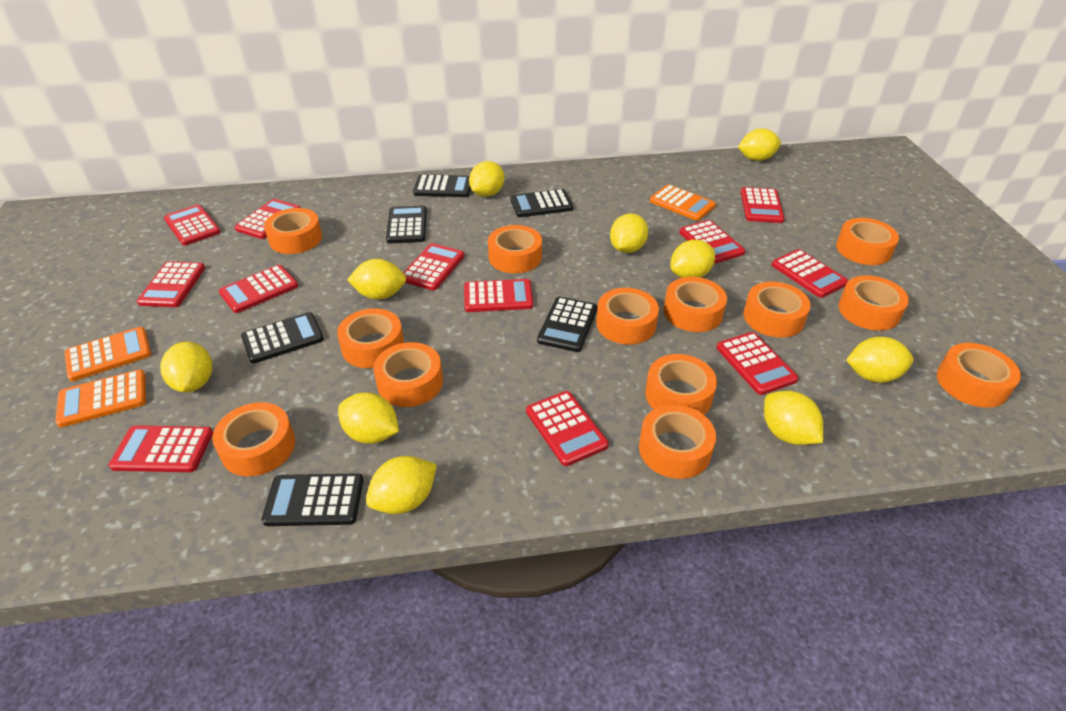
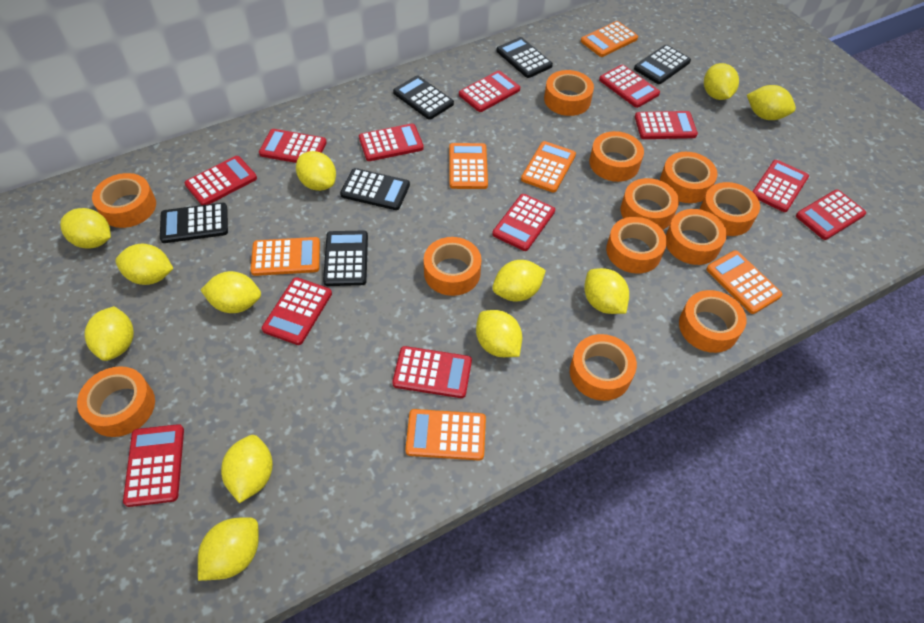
orange calculator: [55,370,146,427] [65,327,151,381] [650,184,716,221] = 3 -> [251,237,320,276] [405,409,486,460] [449,143,488,189] [521,141,576,193] [581,21,638,57] [706,250,782,314] = 6
orange tape: [212,402,295,476] [264,208,322,254] [337,308,404,368] [373,342,443,407] [488,225,542,273] [596,288,659,345] [639,404,716,479] [645,354,717,415] [663,277,727,332] [744,282,811,338] [836,218,899,265] [838,275,909,331] [937,343,1021,408] = 13 -> [77,366,155,437] [92,173,156,228] [424,237,482,296] [544,70,594,116] [570,334,637,401] [589,131,644,182] [606,217,667,273] [621,178,679,230] [660,152,718,203] [666,209,727,265] [679,290,746,353] [700,182,760,236] = 12
yellow lemon: [160,342,212,392] [338,393,399,444] [347,259,406,300] [366,456,437,514] [469,161,504,197] [610,213,648,253] [670,240,715,278] [738,128,781,161] [764,391,823,445] [846,337,914,383] = 10 -> [60,208,111,249] [84,306,134,361] [116,244,174,285] [198,517,259,581] [201,271,261,313] [221,435,273,503] [296,151,336,191] [476,310,522,357] [492,260,546,302] [584,268,629,314] [704,63,739,100] [747,85,796,120] = 12

